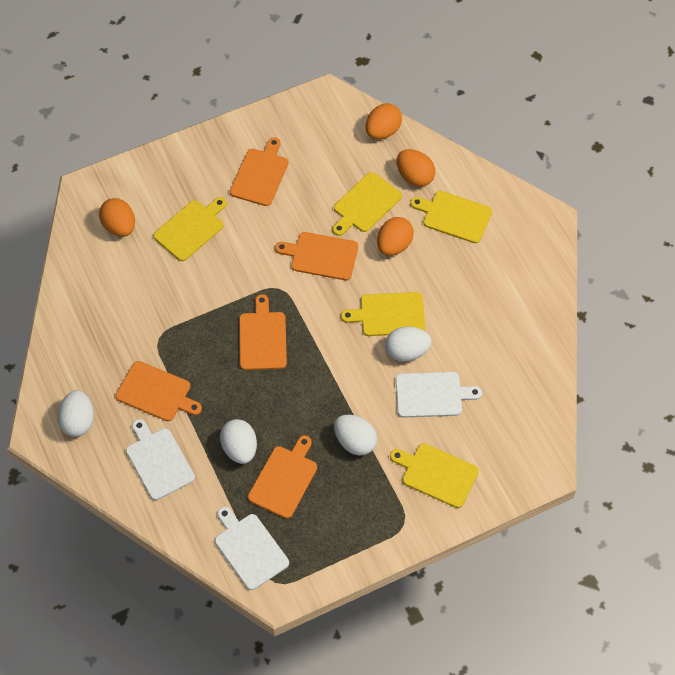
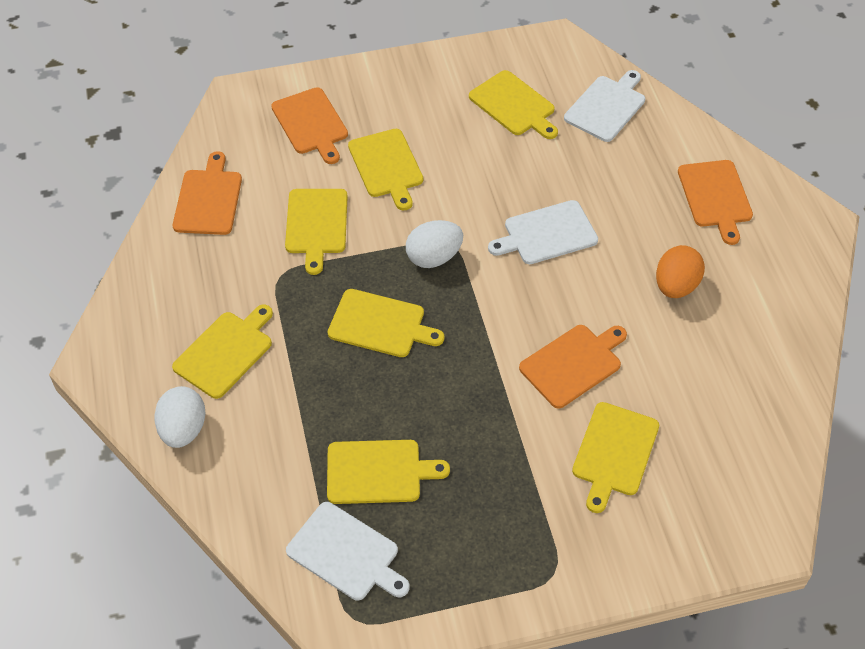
orange cutting board: [116,361,202,421] [230,137,288,206] [239,294,287,370] [248,435,317,519] [275,232,358,280] = 5 -> [173,151,242,235] [271,87,348,164] [519,325,627,408] [678,160,753,245] = 4
orange egg: [99,198,135,237] [366,103,402,139] [377,217,414,256] [397,149,435,187] = 4 -> [656,245,705,298] = 1
white egg: [58,390,94,437] [220,419,257,464] [334,415,377,456] [385,327,432,362] = 4 -> [154,386,206,448] [406,220,463,268] = 2
yellow cutting board: [153,197,227,261] [332,172,402,236] [341,292,425,336] [390,443,479,508] [410,191,492,243] = 5 -> [172,305,273,399] [285,189,348,275] [327,440,450,504] [328,289,444,357] [348,129,423,211] [469,70,558,139] [572,402,659,513] = 7

